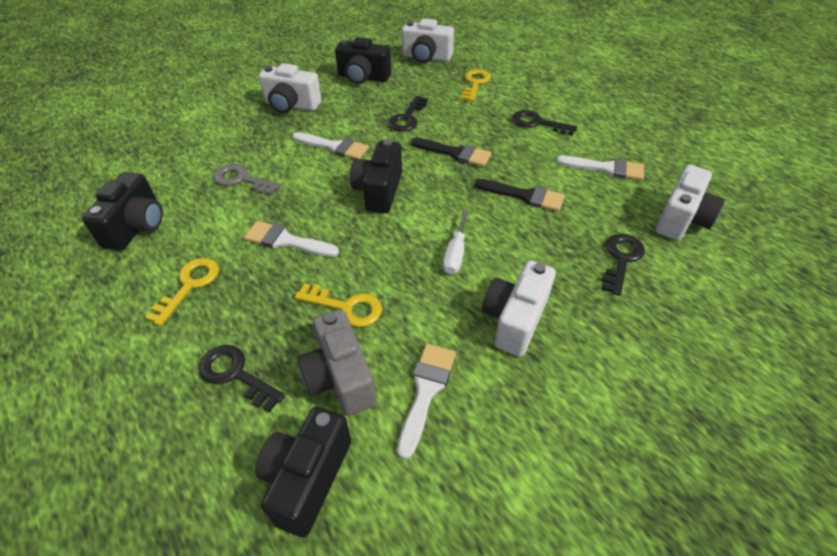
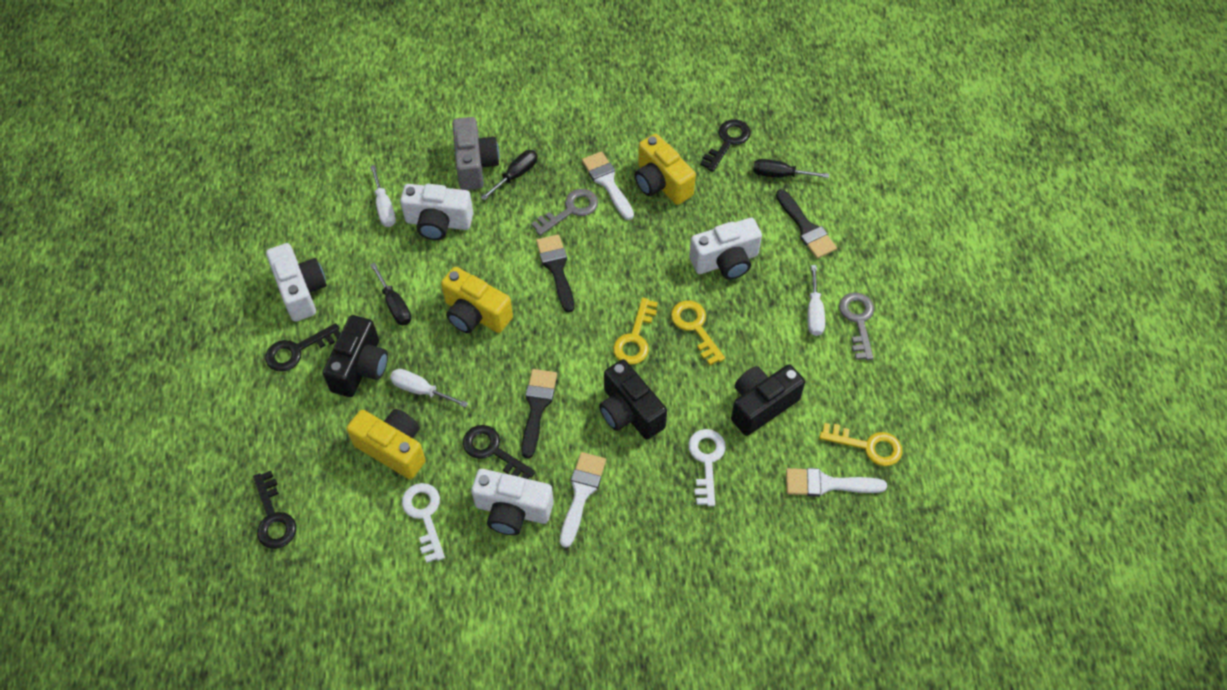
black brush: [411,138,491,167] [474,179,565,212] = 2 -> [521,369,557,459] [536,234,574,313] [776,189,837,259] = 3
black camera: [82,172,163,251] [255,407,351,537] [335,37,391,84] [350,140,402,213] = 4 -> [322,315,388,397] [599,359,667,440] [731,364,805,436] = 3
black screwdriver: none = 0 -> [370,262,411,326] [481,150,538,200] [753,159,829,178] = 3
grey key: [214,164,281,195] = 1 -> [531,189,598,236] [839,292,874,360] = 2
white brush: [244,221,339,257] [292,132,369,159] [397,344,456,459] [556,156,644,180] = 4 -> [560,452,606,548] [582,151,634,220] [786,468,887,497] = 3
white key: none = 0 -> [402,483,445,563] [688,429,726,506] = 2
white screwdriver: [443,210,468,274] = 1 -> [370,165,396,227] [390,369,468,408] [808,265,825,336] = 3
yellow camera: none = 0 -> [346,409,426,479] [441,267,513,333] [635,134,696,205] = 3

